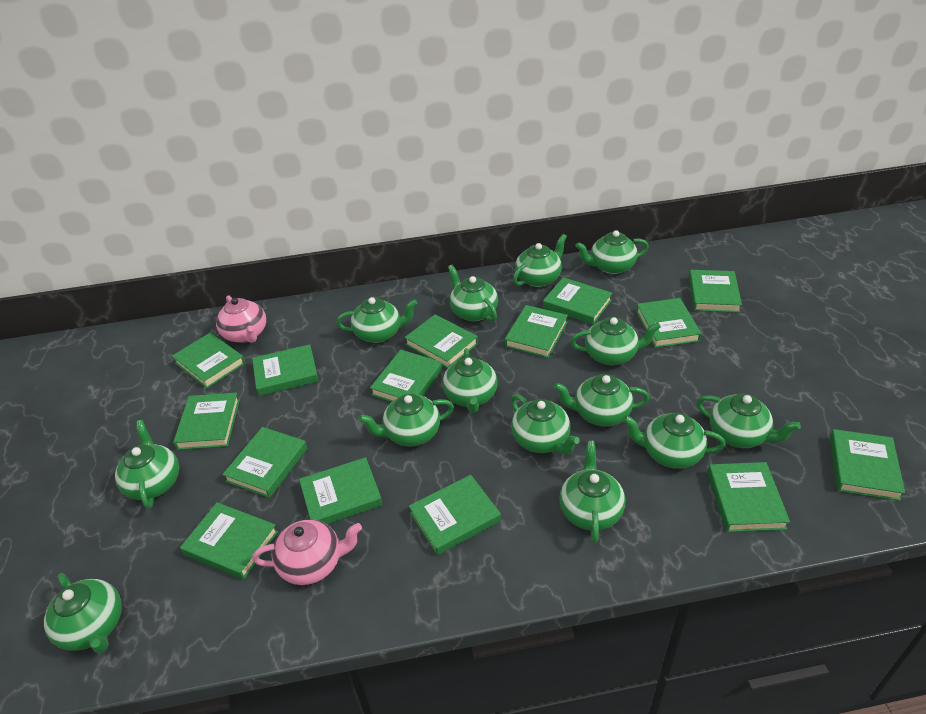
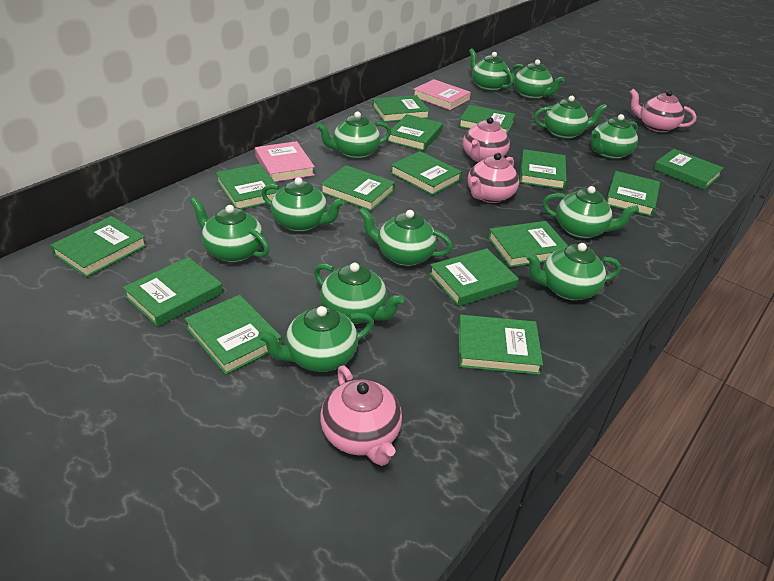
green teapot: [44,573,122,653] [115,420,179,509] [336,297,418,343] [359,394,454,446] [442,348,497,413] [448,265,498,322] [510,394,580,454] [513,234,567,287] [554,374,650,426] [559,441,625,543] [571,317,661,365] [575,230,649,274] [623,413,726,469] [696,394,801,448] = 14 -> [190,197,270,263] [258,306,374,372] [261,177,344,232] [314,262,404,324] [316,112,391,159] [359,208,453,266] [469,48,513,91] [511,59,565,99] [525,243,621,301] [534,96,607,139] [543,186,639,239] [591,114,638,159] = 12
pink book: none = 0 -> [255,141,315,182] [413,79,471,110] = 2
pink teapot: [216,295,266,343] [252,519,362,585] = 2 -> [320,365,402,466] [463,117,510,162] [468,153,519,203] [630,89,697,132] = 4

